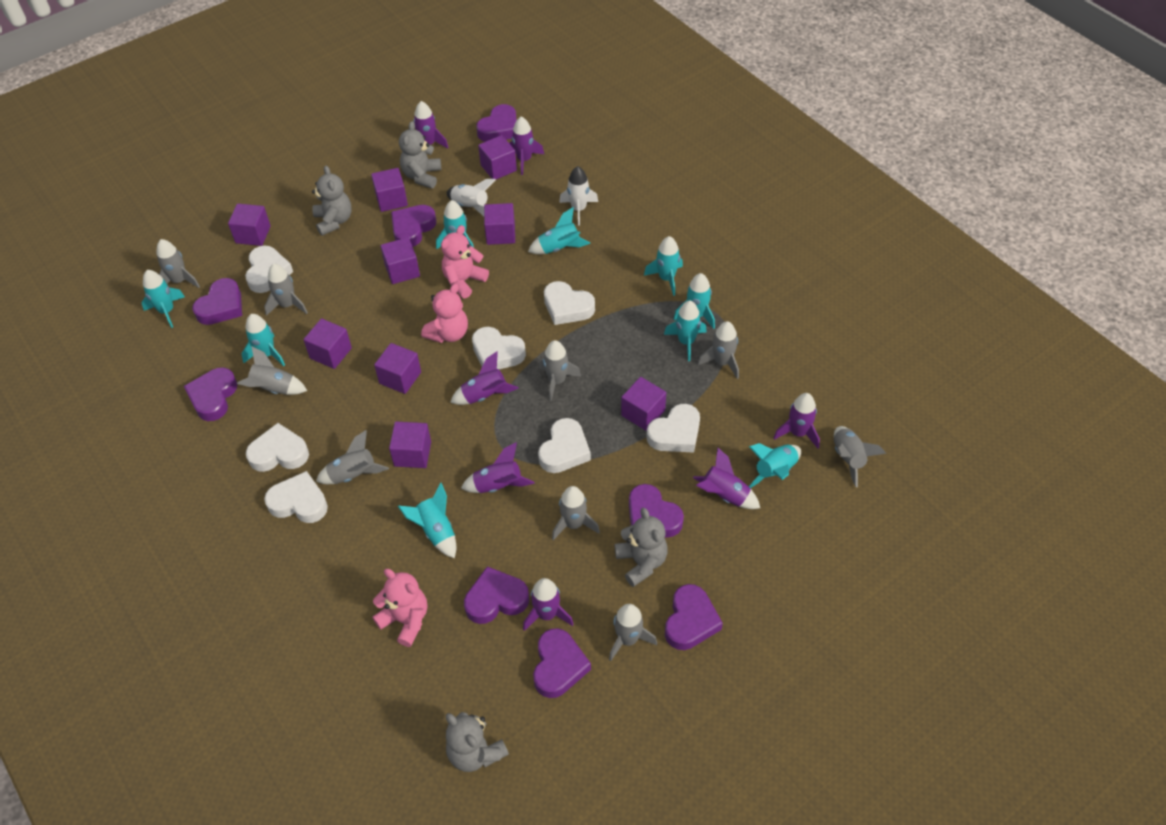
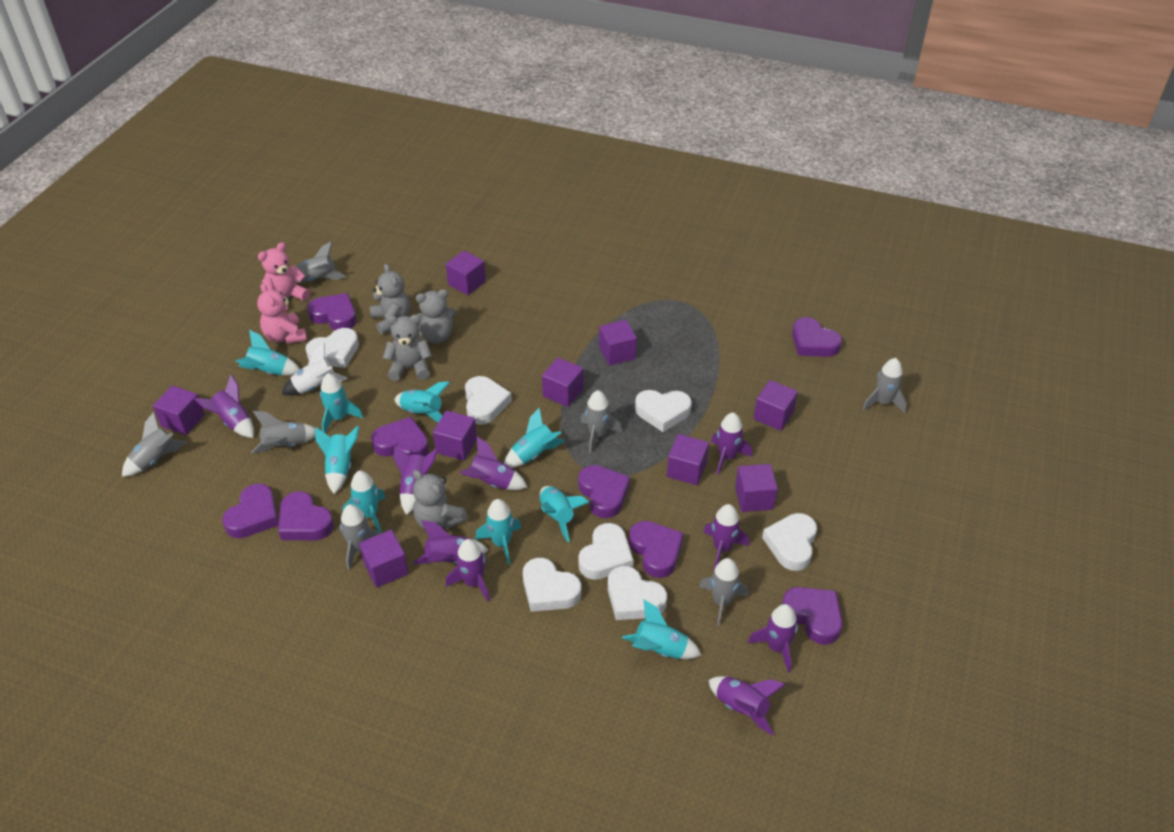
grey rocket: [156,239,200,288] [237,346,307,395] [264,263,308,316] [316,430,389,484] [539,340,581,401] [552,486,600,540] [609,604,657,661] [698,321,739,379] [834,426,886,487] = 9 -> [122,412,187,477] [251,411,315,454] [295,241,347,283] [340,504,381,570] [581,390,622,453] [699,558,749,626] [863,358,907,413] = 7
pink teddy bear: [372,569,427,647] [421,284,468,343] [441,225,489,298] = 3 -> [257,283,307,344] [258,242,310,311] = 2
purple rocket: [414,101,449,148] [450,351,519,405] [461,442,535,493] [509,117,544,175] [523,578,574,631] [693,447,760,509] [774,393,820,448] = 7 -> [194,375,254,438] [393,445,438,515] [413,520,488,564] [446,539,490,602] [460,437,527,490] [703,504,749,569] [709,676,785,736] [711,412,752,475] [748,604,798,673] = 9
white rocket: [446,179,496,216] [559,166,598,226] = 2 -> [282,343,347,396] = 1

